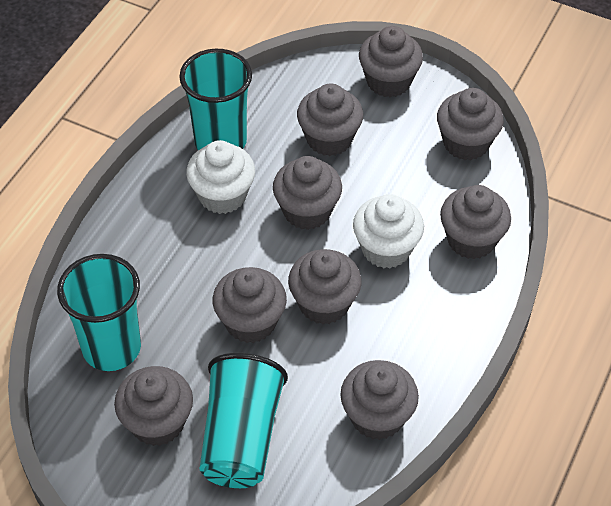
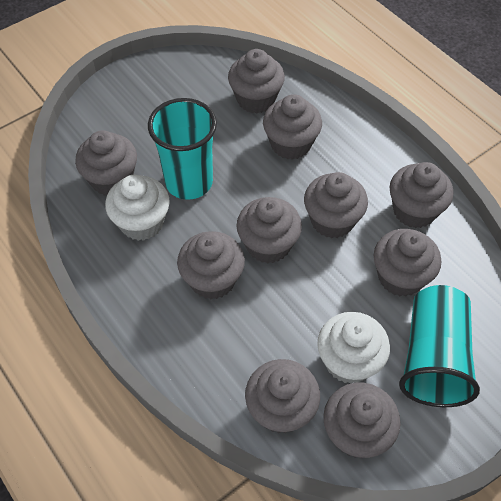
grey cupcake: [114,366,193,446] [213,267,287,343] [273,156,342,230] [288,249,361,324] [297,83,363,156] [340,360,419,440] [359,26,423,98] [437,88,504,160] [440,185,511,259] = 9 -> [75,130,137,195] [177,231,245,299] [228,49,285,113] [237,197,302,264] [245,359,320,433] [263,94,322,160] [304,172,368,238] [323,383,401,458] [374,229,441,297] [389,162,453,228] = 10
turquoise cup: [57,254,141,371] [179,49,252,150] [199,353,288,488] = 3 -> [148,98,217,200] [399,285,480,407] = 2

